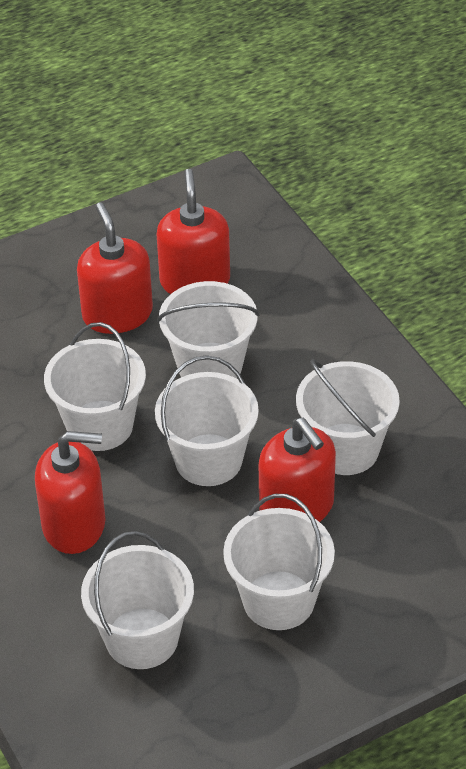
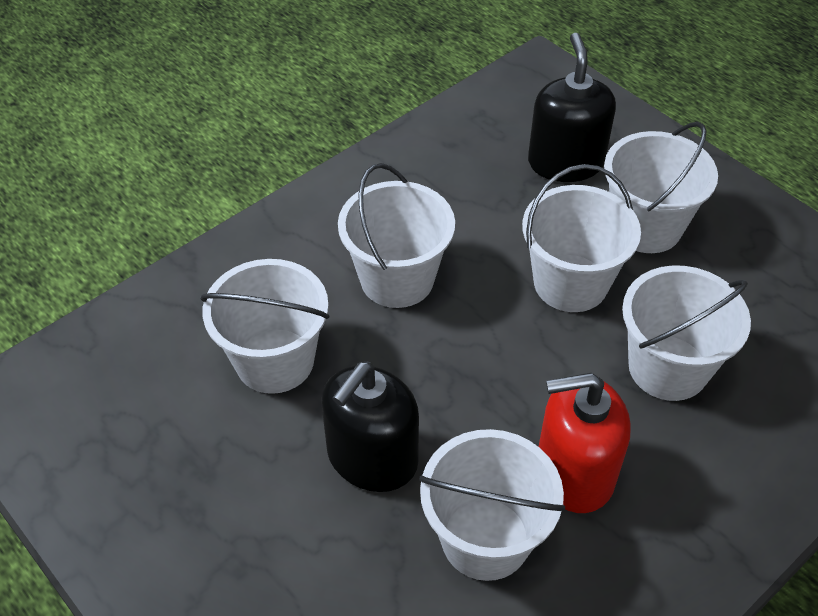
black soap dispenser: none = 0 -> [322,362,419,492] [528,33,616,182] = 2
red soap dispenser: [35,431,106,554] [77,202,153,334] [157,169,230,294] [259,418,336,522] = 4 -> [539,373,631,513] = 1

